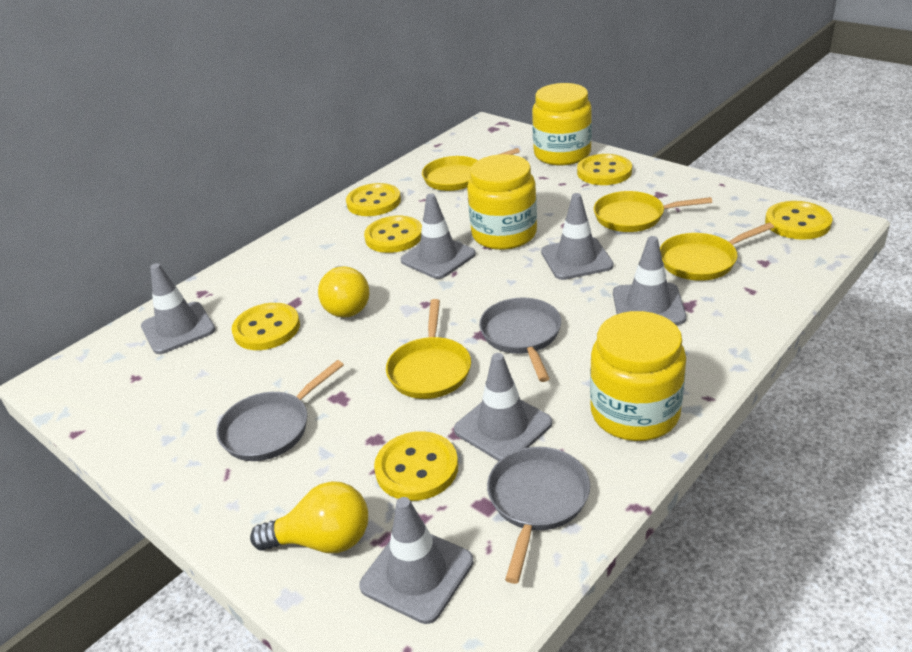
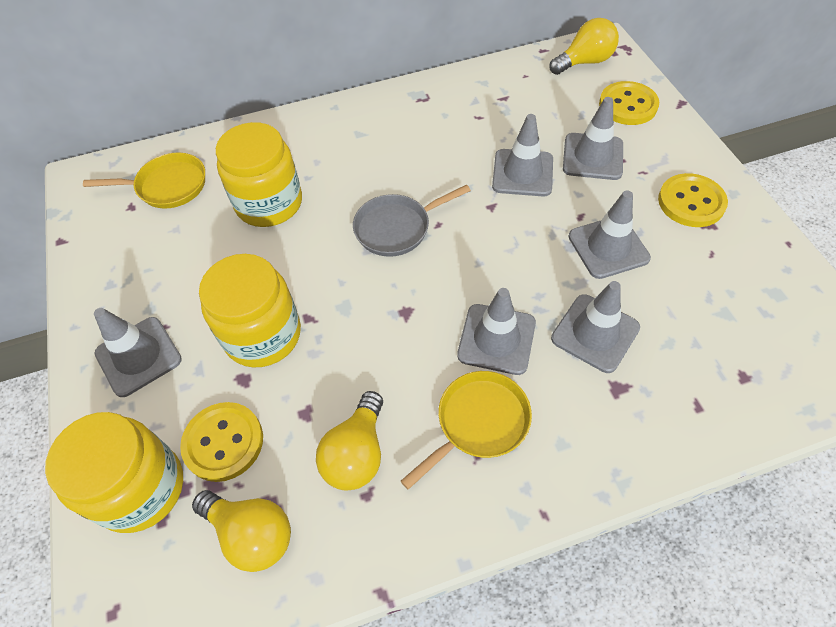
grey pan: [217,360,344,461] [479,298,561,382] [487,447,590,584] = 3 -> [353,185,471,257] = 1
yellow button: [232,303,300,350] [346,183,401,216] [364,216,422,253] [374,431,458,501] [577,154,632,185] [765,201,833,240] = 6 -> [180,402,263,482] [599,81,659,125] [658,173,728,227] = 3
yellow light bulb: [250,481,368,553] [318,266,370,318] = 2 -> [192,490,291,572] [316,391,383,491] [549,18,619,75] = 3
yellow pan: [386,299,471,399] [422,148,520,191] [594,191,712,232] [660,222,774,281] = 4 -> [83,153,205,209] [401,371,532,490] = 2

